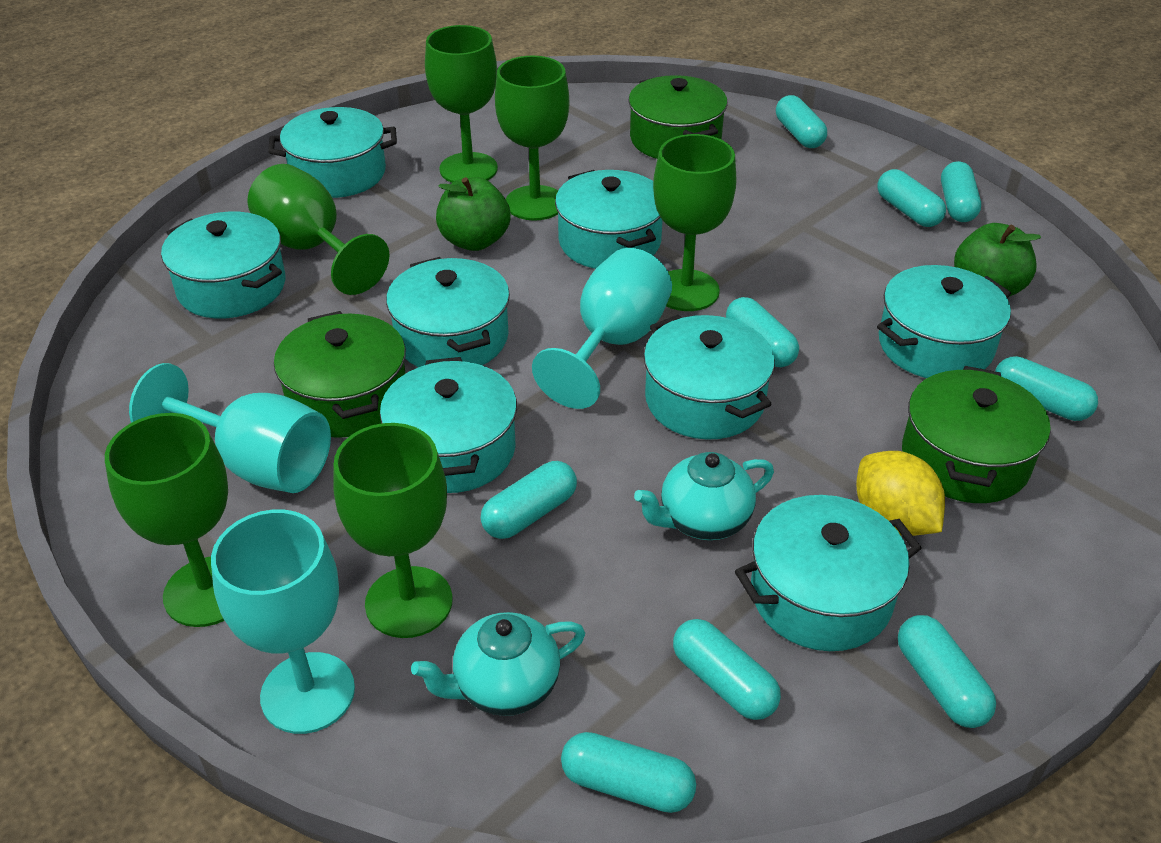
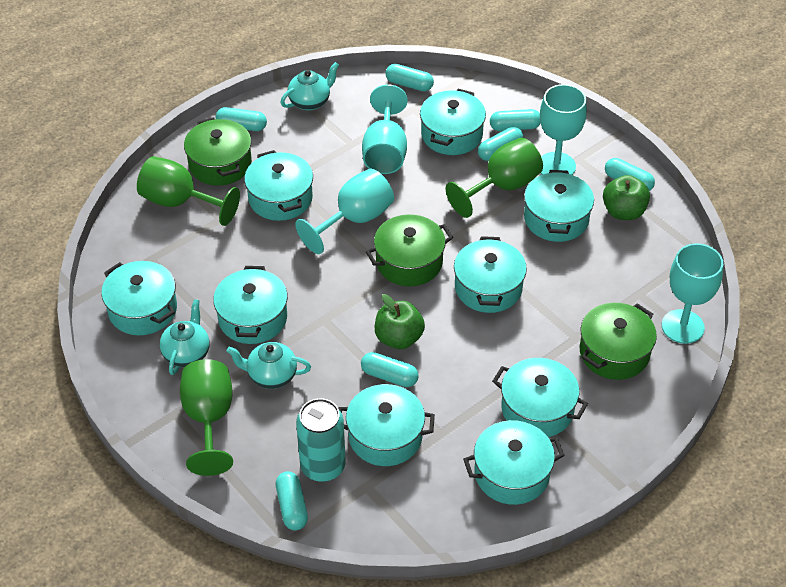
green goblet: [105,413,228,627] [248,164,390,295] [333,423,452,638] [425,25,498,183] [495,56,569,221] [653,134,737,311] = 6 -> [137,156,240,226] [180,359,233,476] [446,138,543,218] = 3
turquoise can: none = 0 -> [296,398,346,482] = 1
turquoise capsule: [481,461,577,539] [561,732,696,813] [673,619,781,720] [726,297,799,367] [776,95,827,148] [877,169,946,227] [898,615,996,728] [941,161,981,222] [995,356,1098,421] = 9 -> [216,107,267,131] [276,471,308,530] [361,352,419,387] [386,64,434,91] [478,127,523,161] [490,109,540,131] [605,158,655,191] = 7
turquoise goblet: [129,363,331,493] [211,510,355,734] [532,248,672,409] = 3 -> [295,168,394,254] [362,85,408,174] [540,84,587,175] [662,243,723,344] = 4
turquoise pot: [161,212,285,318] [268,107,397,198] [380,357,517,493] [386,257,510,367] [555,170,663,269] [644,315,775,440] [735,495,922,651] [877,265,1011,378] = 8 -> [101,261,177,335] [213,266,288,344] [244,150,313,221] [338,384,435,466] [420,89,486,155] [454,236,527,313] [463,420,564,505] [492,358,588,437] [524,170,594,242] = 9
turquoise teapot: [411,612,585,716] [634,452,774,540] = 2 -> [160,299,209,375] [227,342,311,389] [281,62,339,111] = 3
yellow lemon: [856,451,945,536] = 1 -> none = 0

